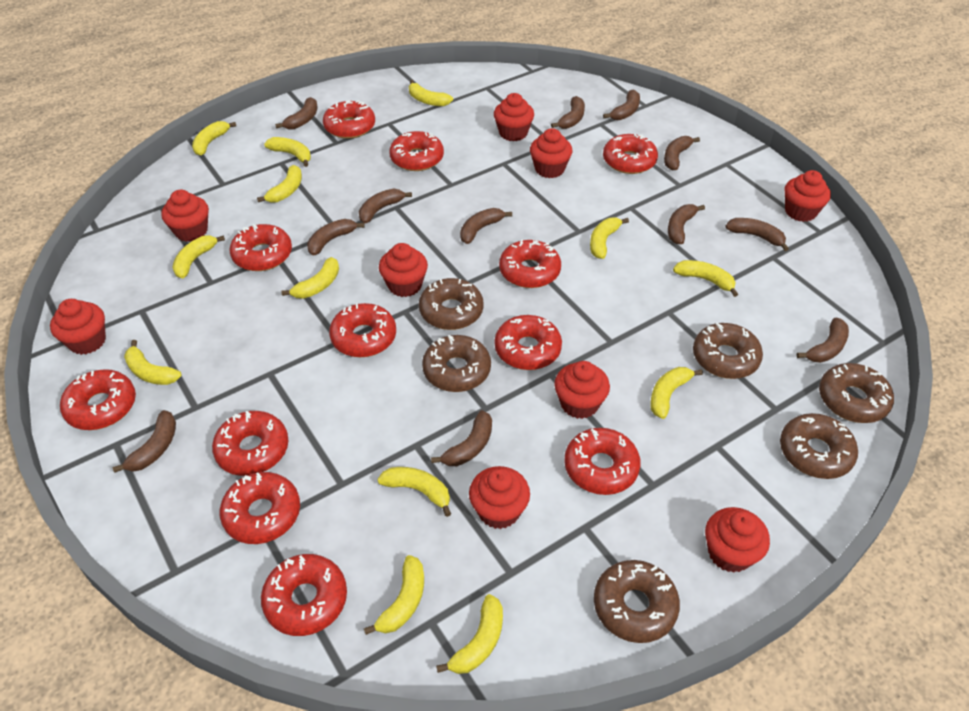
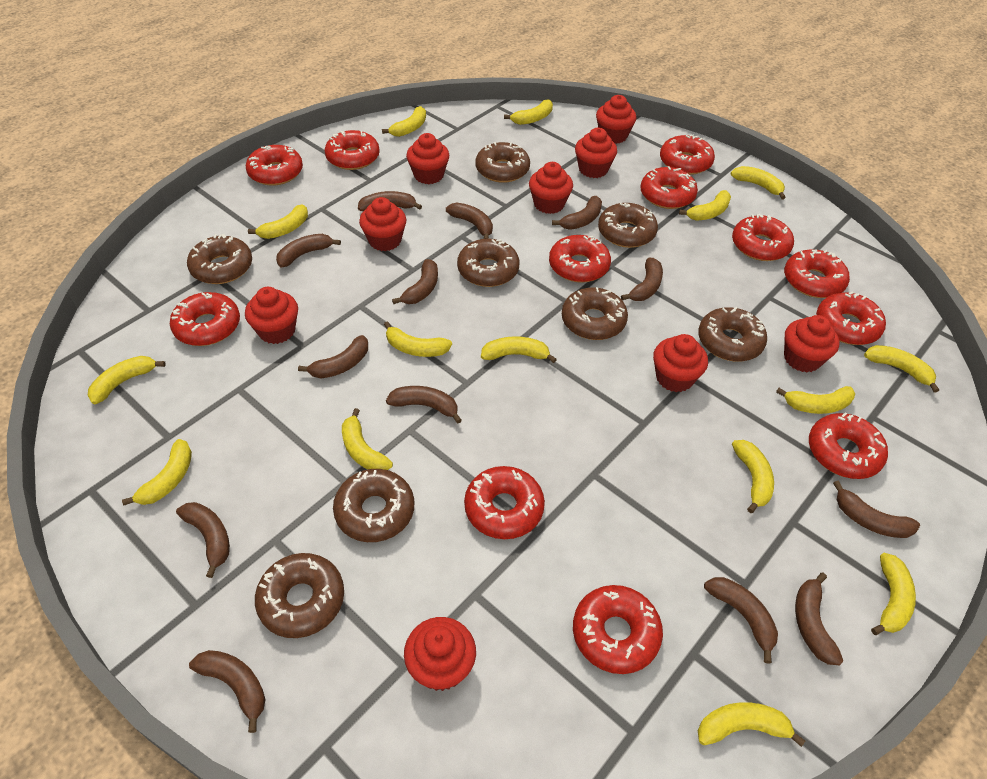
brown banana: [113,410,176,473] [275,97,318,130] [307,219,365,256] [359,189,412,223] [431,410,492,466] [460,208,512,244] [551,96,585,129] [603,89,640,120] [664,136,700,170] [668,204,705,244] [725,218,789,251] [797,318,849,363] = 12 -> [176,502,230,578] [189,650,266,733] [276,234,341,267] [298,335,368,378] [358,191,422,211] [386,386,462,423] [392,259,438,304] [446,202,493,239] [552,196,602,230] [621,258,663,301] [704,577,778,664] [795,573,843,665] [833,481,920,538] = 13
brown donut: [419,278,484,330] [422,335,491,392] [594,560,680,643] [693,323,763,379] [780,413,858,479] [819,363,894,423] = 6 -> [187,234,252,284] [255,553,344,638] [333,469,414,542] [457,239,520,287] [476,142,530,183] [562,287,628,340] [598,203,658,248] [698,307,767,362] = 8
yellow banana: [124,340,182,385] [173,235,225,278] [192,121,236,156] [257,165,302,203] [264,137,311,167] [281,257,339,299] [364,555,424,635] [377,467,451,517] [409,80,453,106] [436,594,503,674] [590,218,629,259] [650,367,703,419] [673,260,738,297] = 13 -> [88,356,166,404] [122,439,192,505] [248,204,308,239] [342,408,393,470] [382,106,426,137] [384,321,452,357] [481,336,557,363] [504,99,553,125] [679,190,731,221] [698,702,805,747] [731,166,786,200] [732,440,774,513] [776,386,855,414] [864,345,939,393] [871,553,916,635] = 15

